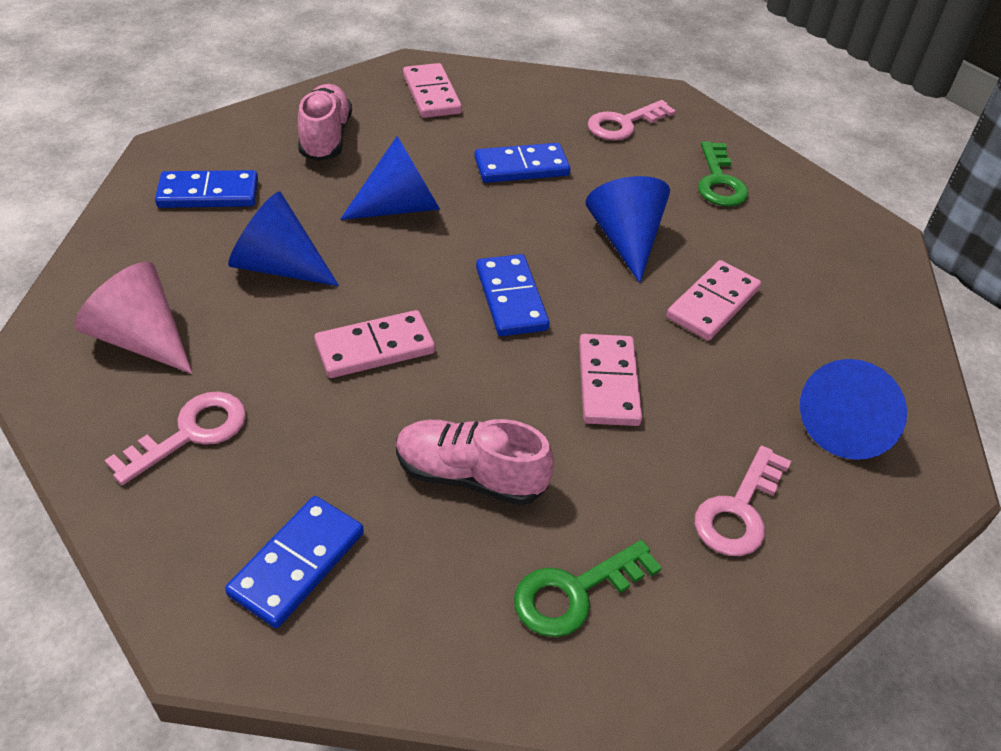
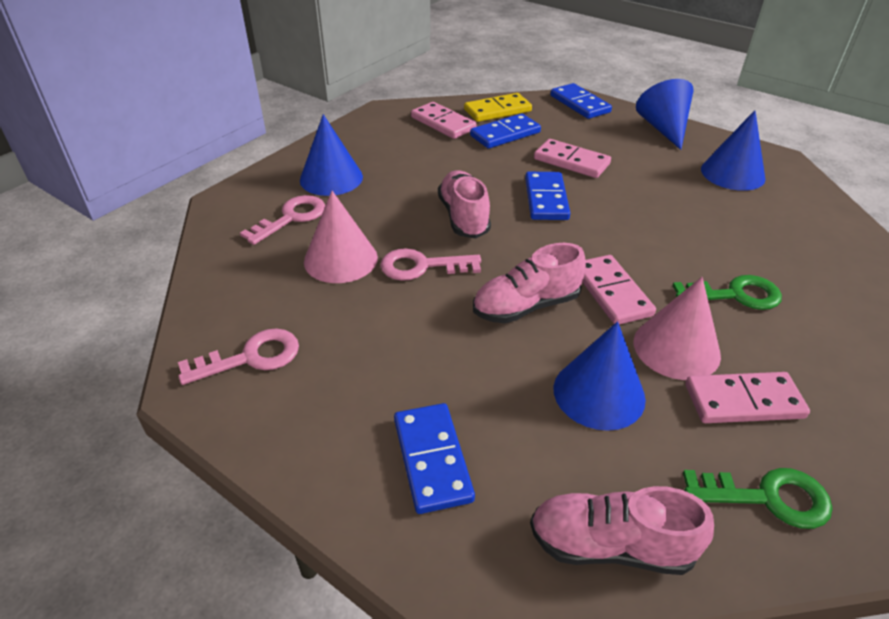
pink cone: [75,262,192,374] = 1 -> [304,191,378,283] [634,277,721,380] = 2
pink shoe: [298,84,352,161] [396,419,554,505] = 2 -> [438,170,491,238] [473,243,586,323] [530,486,714,575] = 3
yellow domino: none = 0 -> [464,93,532,122] = 1

